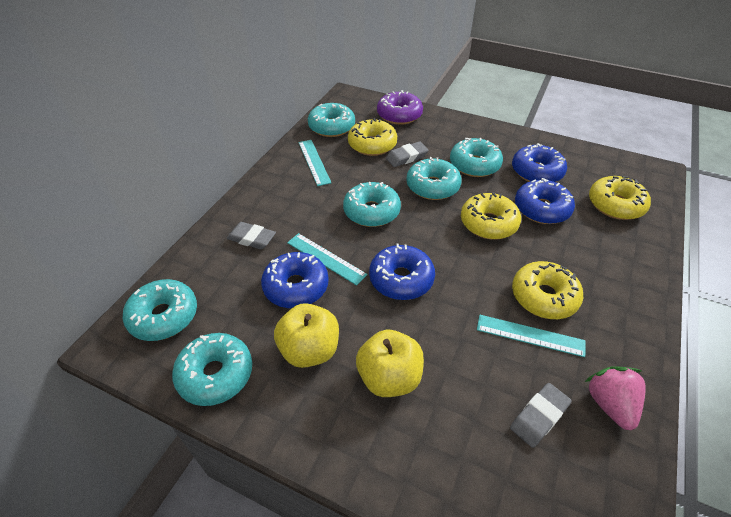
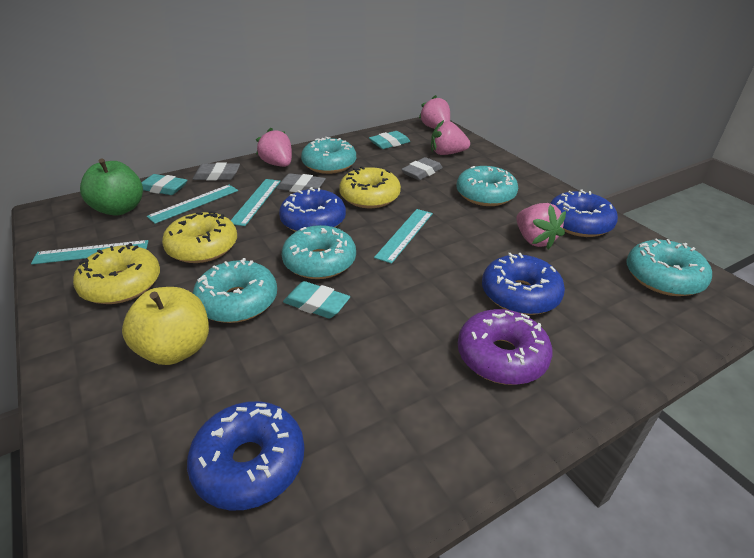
green apple: none = 0 -> [80,159,143,216] = 1
pink strawberry: [585,366,646,430] = 1 -> [256,128,292,167] [419,95,450,129] [431,119,470,155] [516,203,566,249] = 4
turquoise donut: [123,279,197,341] [172,333,252,406] [308,103,355,137] [343,182,401,227] [406,157,462,200] [450,138,503,177] = 6 -> [193,258,277,323] [282,225,356,279] [301,137,356,174] [456,166,518,206] [627,238,712,296] = 5
turquoise eraser: none = 0 -> [141,174,187,195] [283,281,350,318] [369,131,411,149] = 3
turquoise ruler: [287,233,368,286] [298,140,332,186] [477,315,585,357] = 3 -> [31,240,148,264] [147,185,238,224] [230,179,281,226] [374,209,433,264] = 4
yellow apple: [274,303,339,368] [356,330,424,397] = 2 -> [122,287,209,365] = 1
yellow donut: [348,118,397,156] [461,192,521,239] [512,261,583,319] [589,176,651,220] = 4 -> [73,243,160,304] [162,211,237,263] [339,166,401,208] = 3

